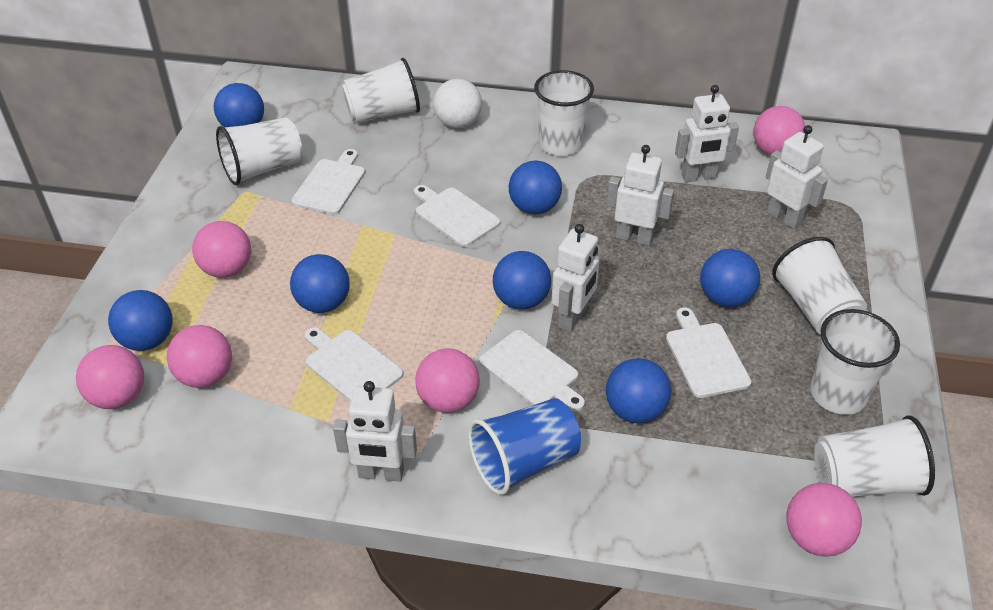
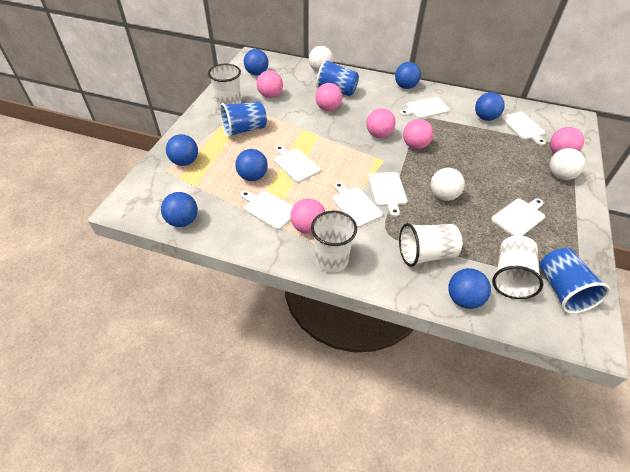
blue cup: [468,398,581,495] = 1 -> [220,102,267,138] [316,59,359,96] [540,248,610,314] = 3
white ball: [433,79,482,128] = 1 -> [309,46,333,72] [430,168,465,201] [549,148,585,180] = 3
white cup: [216,117,302,185] [342,58,420,124] [534,70,594,156] [772,237,867,335] [810,309,900,415] [814,416,935,497] = 6 -> [208,64,241,109] [311,211,357,273] [399,223,463,267] [492,235,543,299] = 4
white cutting board: [291,149,365,215] [304,327,403,402] [414,185,500,247] [479,330,585,411] [666,307,752,398] = 5 -> [241,191,293,230] [274,145,321,183] [332,182,383,228] [368,172,408,217] [400,97,450,119] [491,199,545,236] [501,112,546,145] = 7
white robot: [333,381,417,482] [552,224,600,332] [607,145,674,246] [675,85,739,182] [766,125,828,229] = 5 -> none = 0

